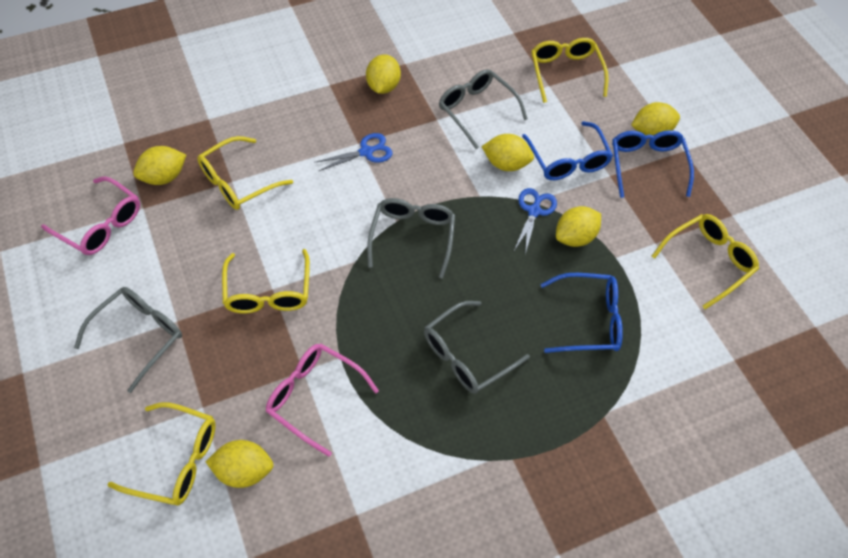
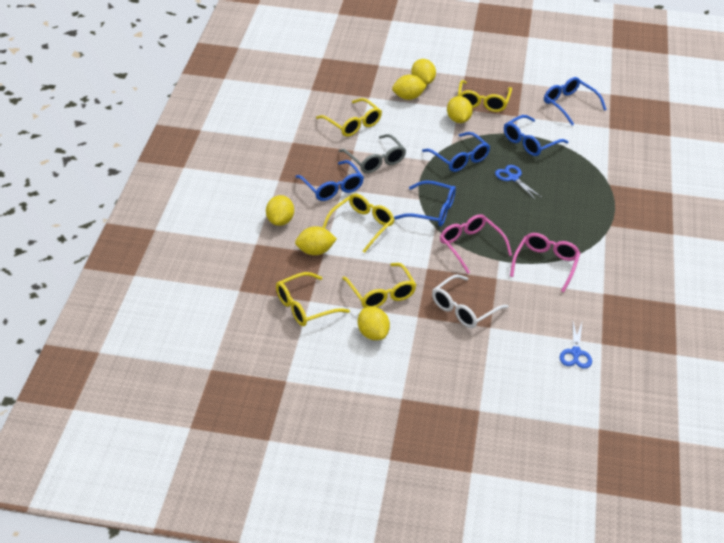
blue glasses: [522,121,613,180] [540,273,623,353] [612,130,694,198] = 3 -> [295,160,364,201] [394,180,456,226] [422,132,490,172] [504,115,569,156] [544,77,607,125] = 5
grey glasses: [74,287,182,393] [367,198,455,279] [424,301,530,394] [439,69,528,149] = 4 -> [339,134,406,173] = 1
white glasses: none = 0 -> [432,274,508,328] = 1

